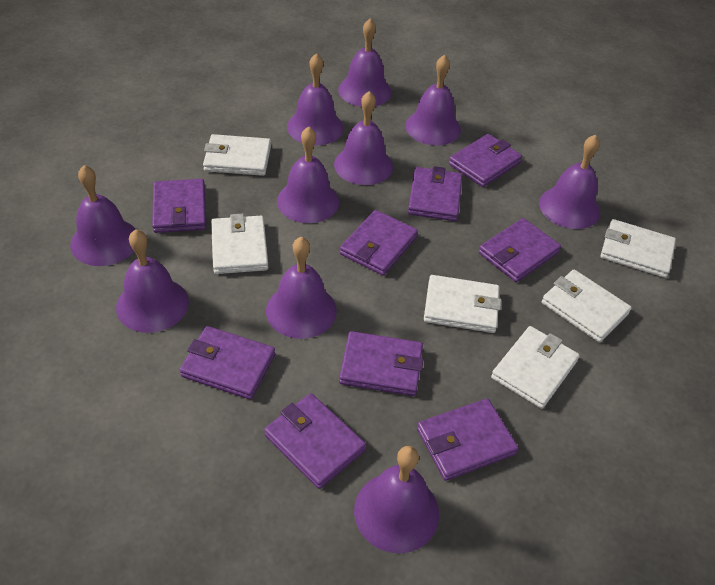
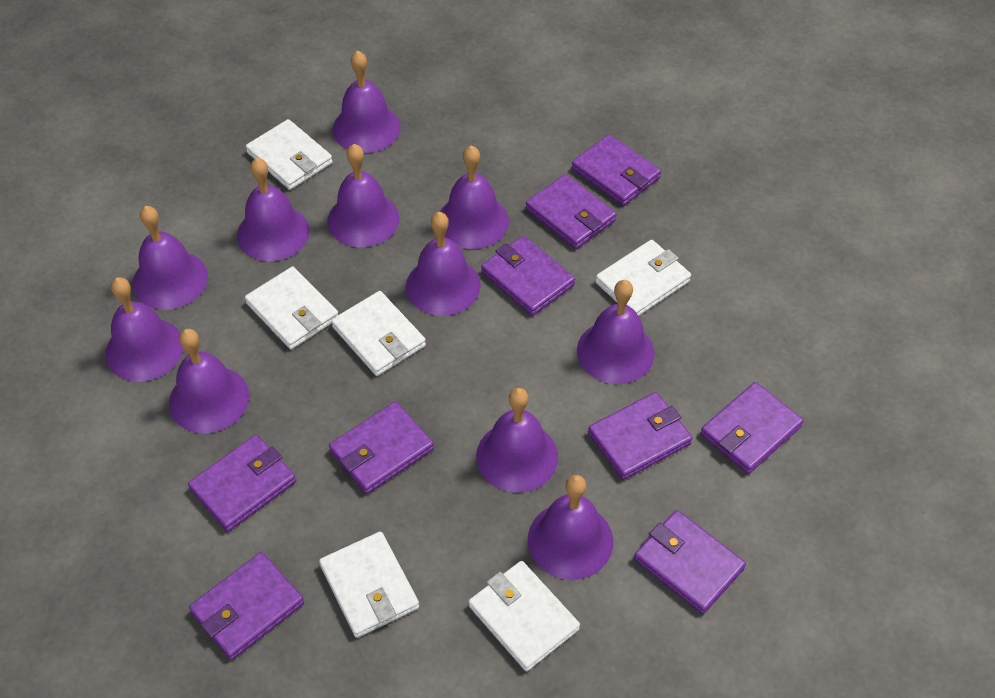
purple bell: [70,165,135,266] [116,229,189,333] [266,237,337,339] [277,126,339,223] [287,53,344,145] [334,91,393,185] [338,18,392,107] [354,446,439,553] [405,55,461,145] [539,135,600,229] = 10 -> [105,277,184,382] [133,206,208,310] [169,329,249,433] [237,158,310,261] [327,144,400,247] [332,51,401,153] [406,212,481,316] [440,146,509,249] [476,388,558,493] [528,475,613,580] [577,280,655,384] = 11

